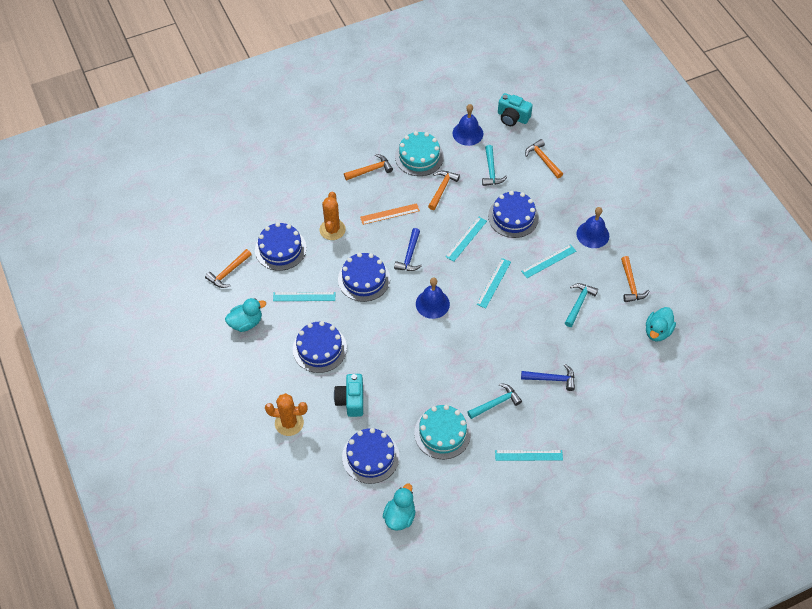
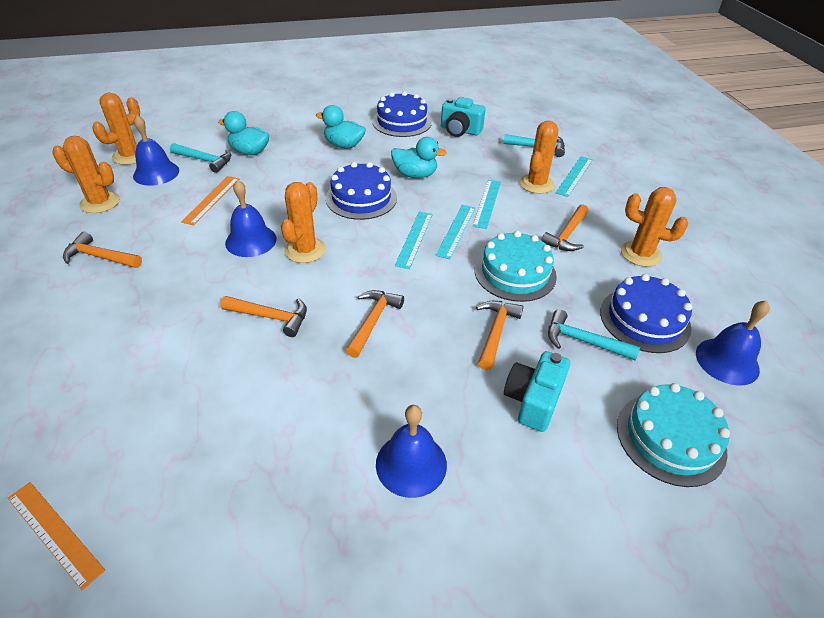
blue bell: [416,277,450,319] [452,104,484,146] [576,207,609,248] = 3 -> [133,115,179,186] [225,180,277,257] [376,405,447,498] [696,300,770,386] = 4
blue cake: [255,222,306,271] [293,321,347,373] [338,253,390,302] [342,428,399,484] [488,191,539,238] = 5 -> [326,162,397,220] [372,91,432,137] [600,274,692,353] = 3
blue hammer: [394,228,422,271] [521,364,575,391] = 2 -> none = 0
orange cactus: [265,393,308,436] [320,192,346,240] = 2 -> [52,136,120,213] [92,93,140,165] [281,182,326,263] [519,121,559,194] [621,187,688,267] = 5
orange ruler: [360,203,420,225] = 1 -> [7,482,105,590] [181,176,239,225] = 2
turquoise ruler: [273,292,335,301] [446,217,487,262] [476,258,511,309] [495,450,563,461] [521,244,576,278] = 5 -> [395,212,433,269] [435,205,475,259] [472,180,501,229] [556,156,593,197] = 4

